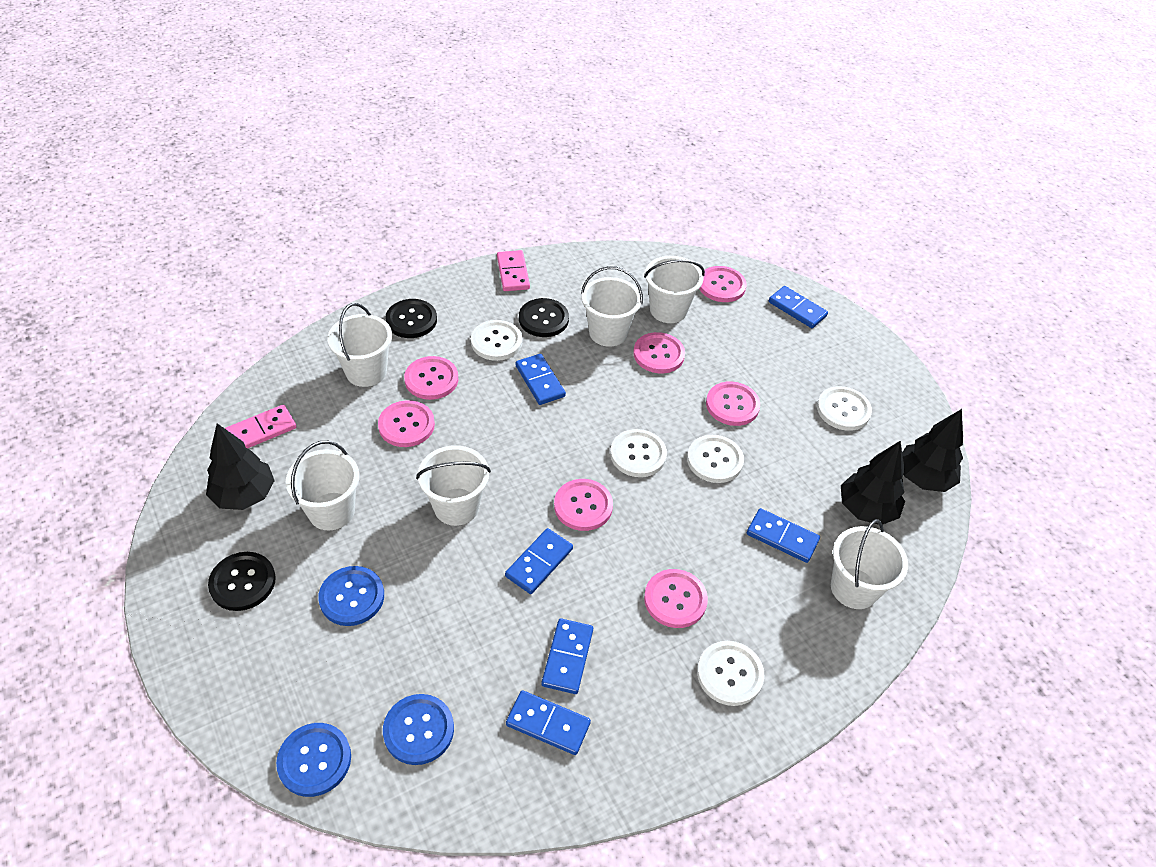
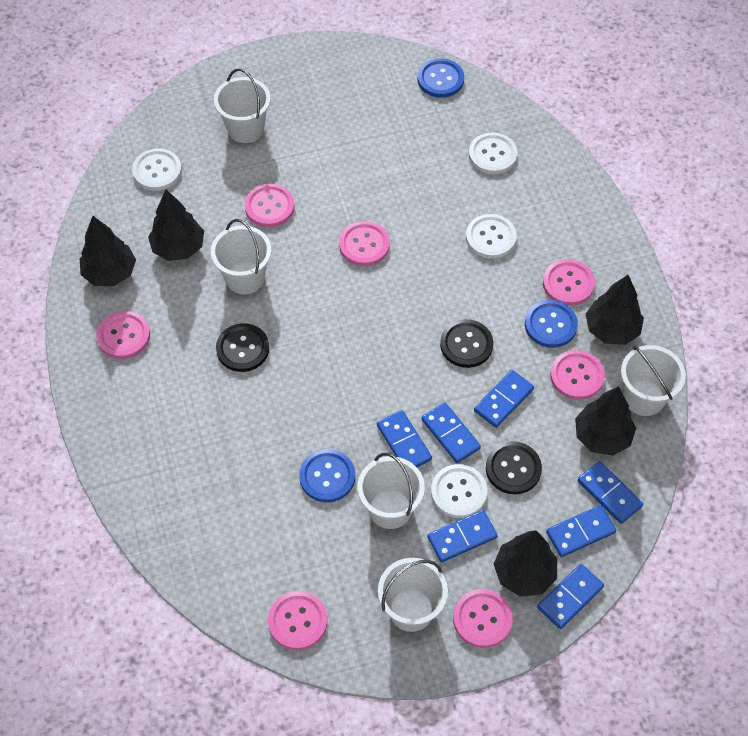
black tree: [206,423,275,510] [841,441,905,525] [902,409,963,492] = 3 -> [80,216,136,286] [148,190,204,261] [494,530,557,596] [575,386,636,456] [586,275,644,345] = 5
blue domino: [505,528,573,594] [506,690,591,755] [515,354,566,405] [542,618,593,694] [747,508,820,563] [769,286,828,328] = 6 -> [377,410,432,467] [421,402,481,463] [427,510,498,562] [474,370,534,428] [537,564,604,629] [546,505,616,557] [578,461,643,524] = 7
pink domino: [225,405,297,449] [497,250,530,291] = 2 -> none = 0
white bucket: [286,441,359,531] [327,303,392,387] [416,445,491,526] [581,266,643,347] [644,255,705,323] [831,519,908,609] = 6 -> [211,219,272,295] [214,68,271,143] [358,453,425,529] [378,558,448,632] [621,345,686,416] = 5
white button: [471,320,522,361] [610,429,667,477] [687,435,744,483] [697,641,765,706] [817,386,872,431] = 5 -> [132,148,182,191] [431,464,487,518] [466,214,517,259] [469,133,518,174] = 4

